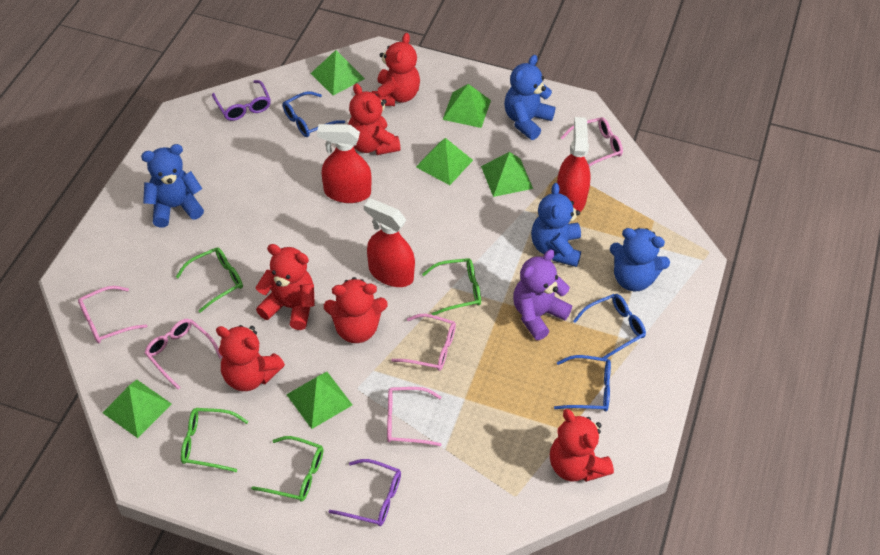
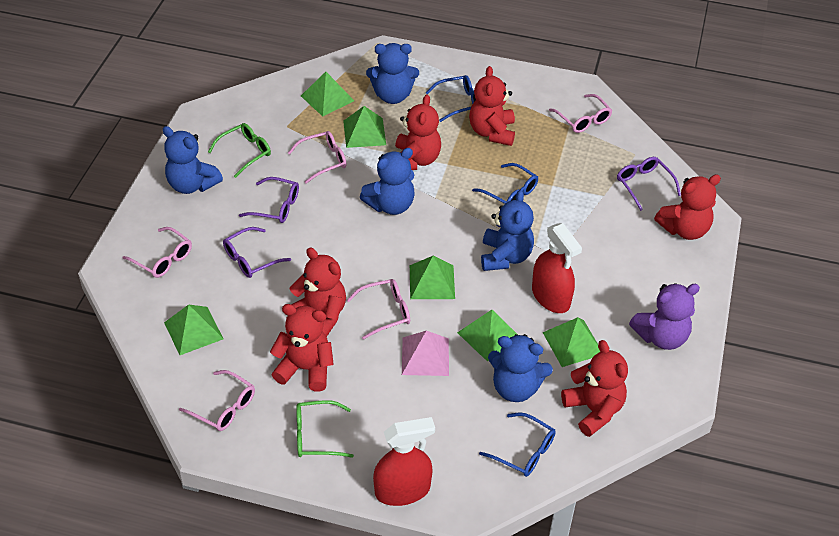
blue teddy bear: [141,144,204,228] [504,55,555,140] [531,183,581,267] [610,228,670,291] = 4 -> [163,126,223,194] [360,148,415,215] [366,43,419,104] [481,190,534,271] [488,334,553,402] = 5
green glasses: [176,247,243,313] [181,408,249,472] [251,436,323,502] [422,258,481,315] = 4 -> [208,123,271,178] [296,400,354,458] = 2
pink pyramid: none = 0 -> [402,331,449,376] = 1
purple glasses: [212,80,271,121] [328,459,401,526] = 2 -> [223,227,291,278] [239,177,299,223] [617,157,681,211] = 3
red spray bottle: [317,124,372,203] [364,198,415,287] [557,117,591,212] = 3 -> [373,417,435,506] [532,223,582,313] = 2

